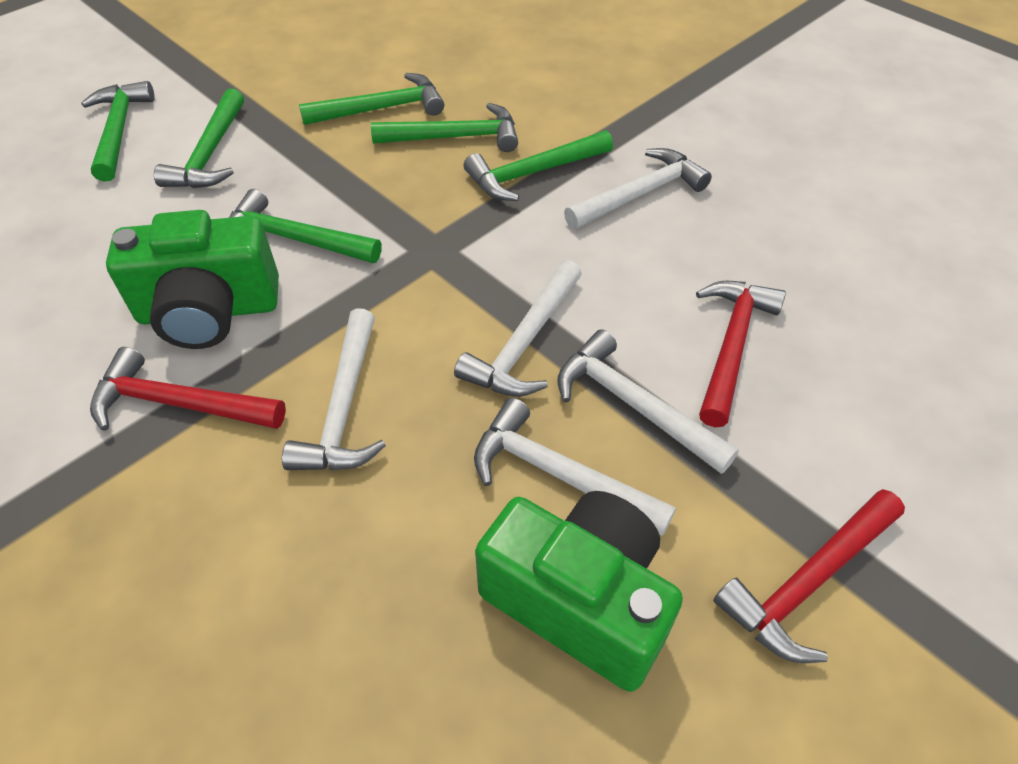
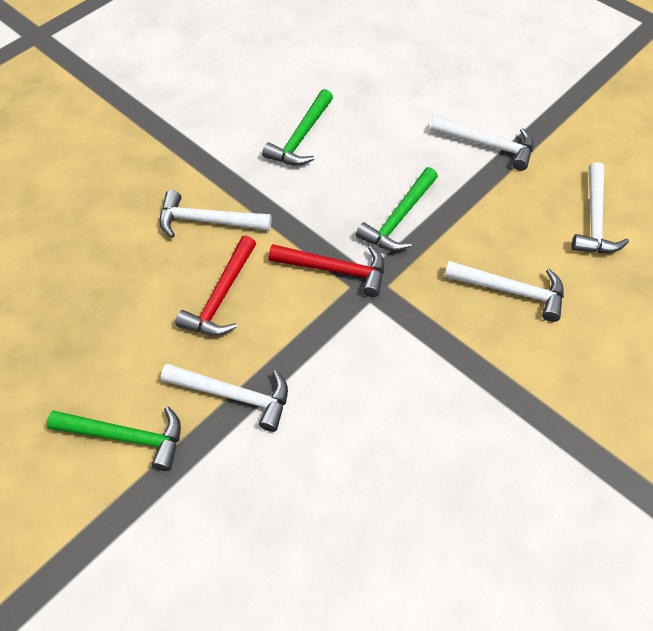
green camera: [106,210,279,349] [475,491,683,692] = 2 -> none = 0
green hammer: [81,81,155,182] [154,89,244,188] [229,189,382,263] [299,73,444,125] [371,103,518,152] [464,130,613,201] = 6 -> [47,406,181,471] [262,89,333,166] [356,167,438,251] = 3
red hammer: [90,347,286,431] [696,281,786,427] [713,489,905,663] = 3 -> [175,235,256,336] [269,244,384,297] = 2

